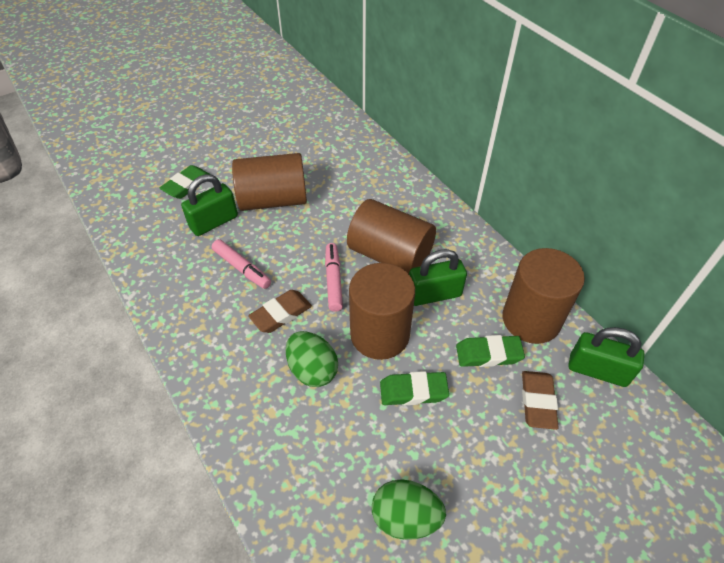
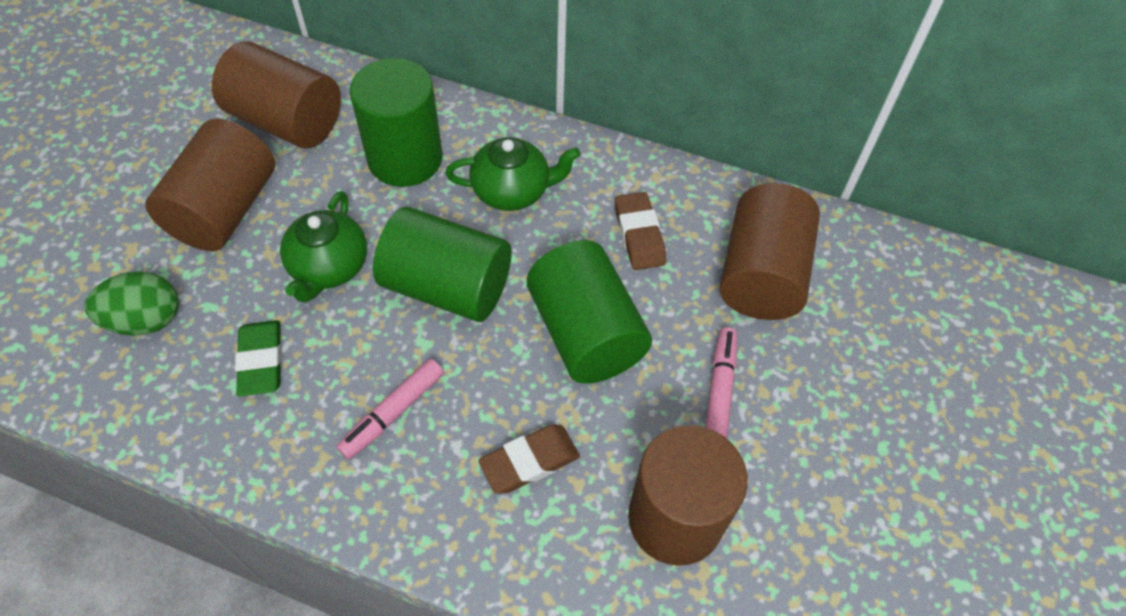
green cylinder: none = 0 -> [350,58,443,187] [373,207,512,322] [527,240,652,384] = 3
green egg: [286,331,338,387] [372,479,446,540] = 2 -> [84,272,179,336] = 1
green eraser: [160,165,211,199] [380,371,449,406] [456,335,525,367] = 3 -> [235,320,282,396] = 1
green padlock: [181,174,238,236] [409,249,467,306] [568,327,645,387] = 3 -> none = 0
green teapot: none = 0 -> [280,191,367,303] [445,137,581,211] = 2

